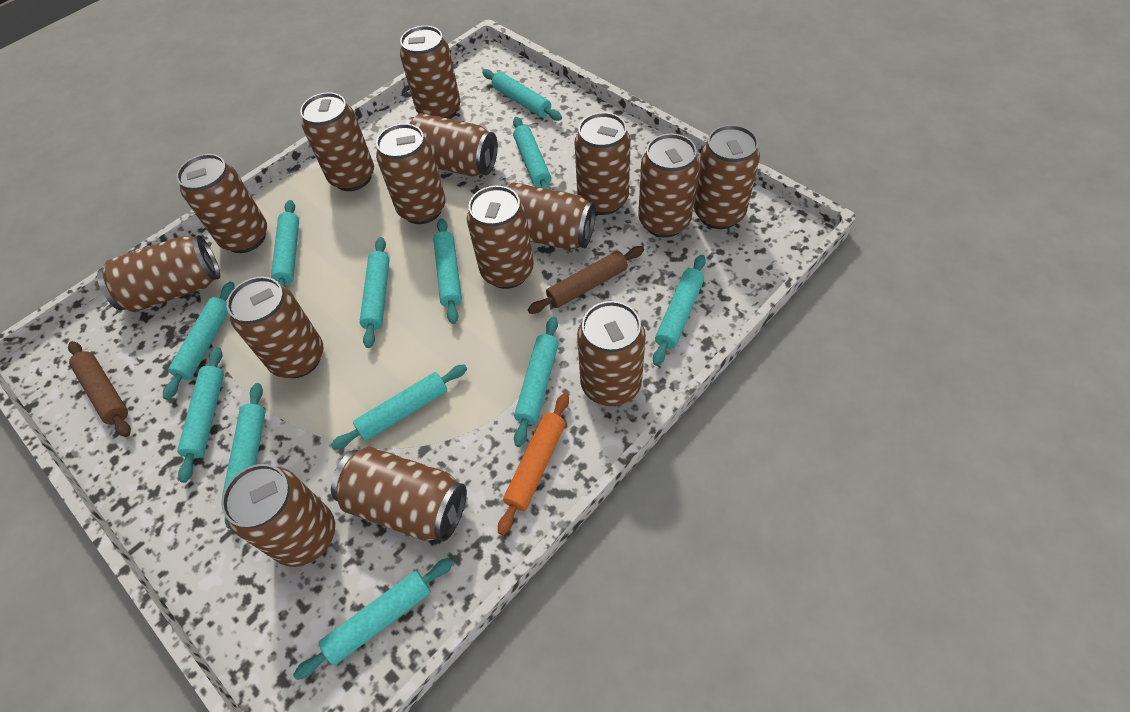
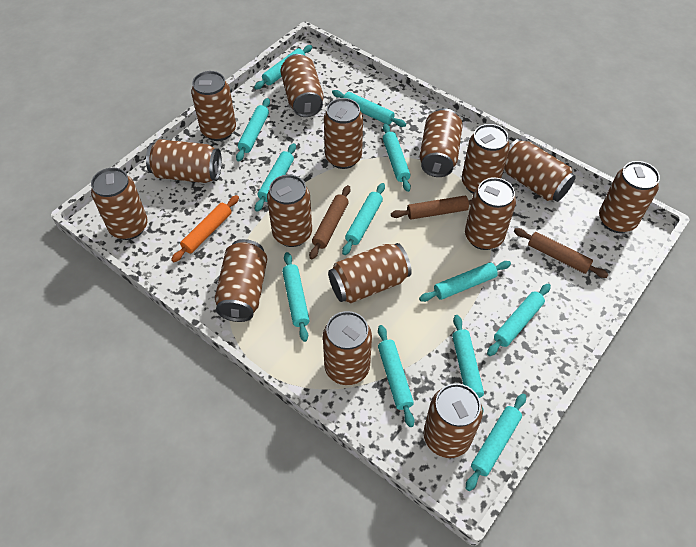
brown rolling pin: [68,341,131,437] [528,246,644,314] = 2 -> [309,185,350,259] [391,196,472,220] [514,228,609,278] = 3

